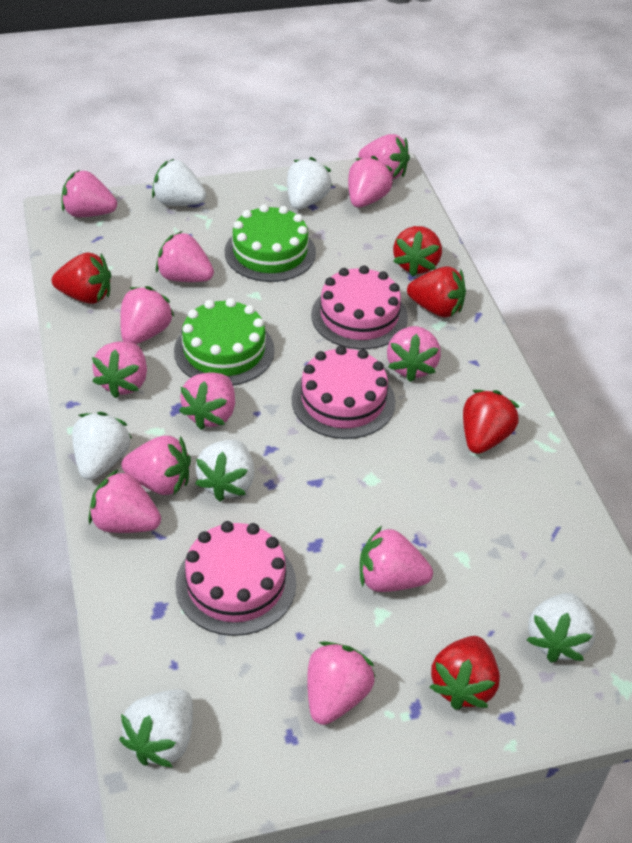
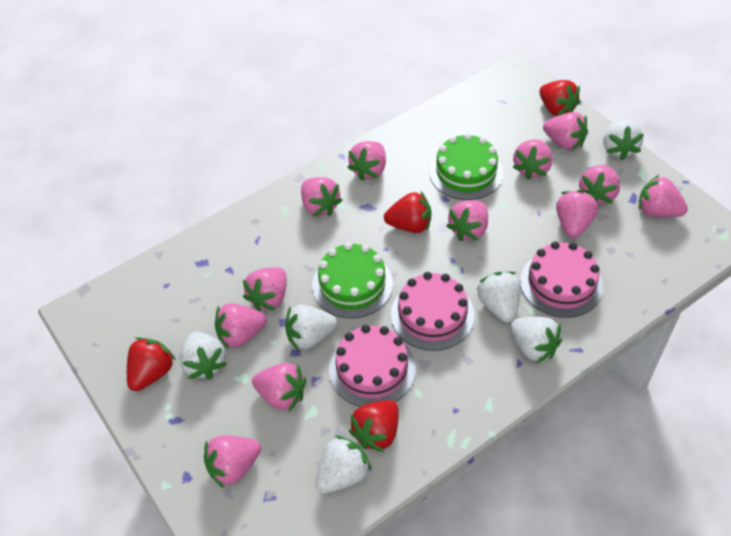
red strawberry: [52,252,111,304] [393,226,442,277] [407,266,466,318] [430,636,500,710] [463,390,520,454] = 5 -> [127,337,176,391] [349,400,398,452] [384,192,431,233] [539,80,580,116] = 4

